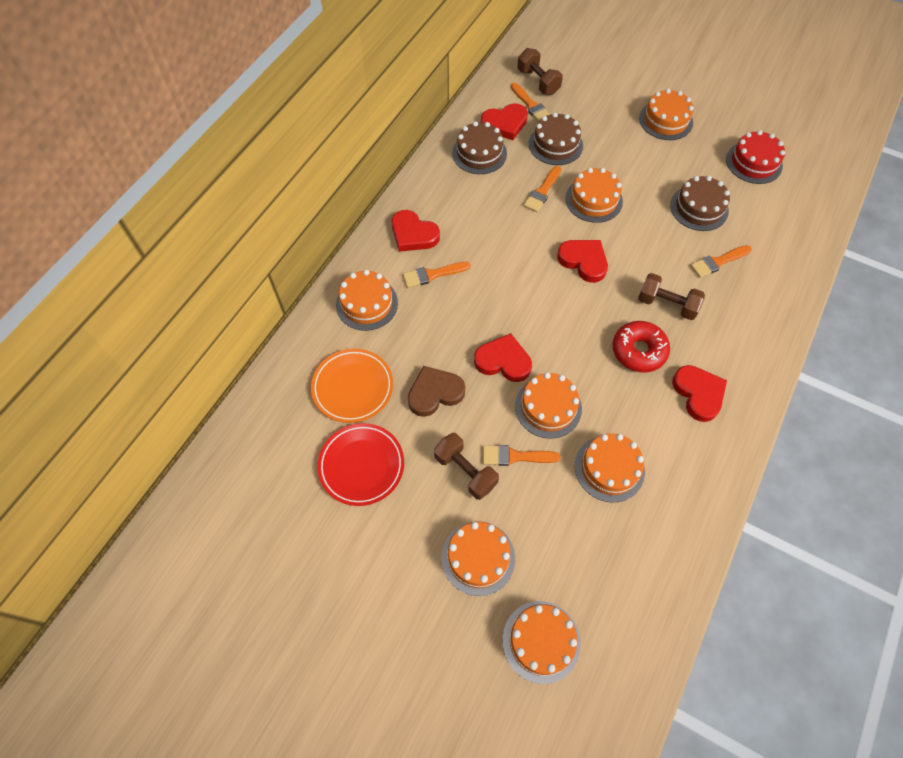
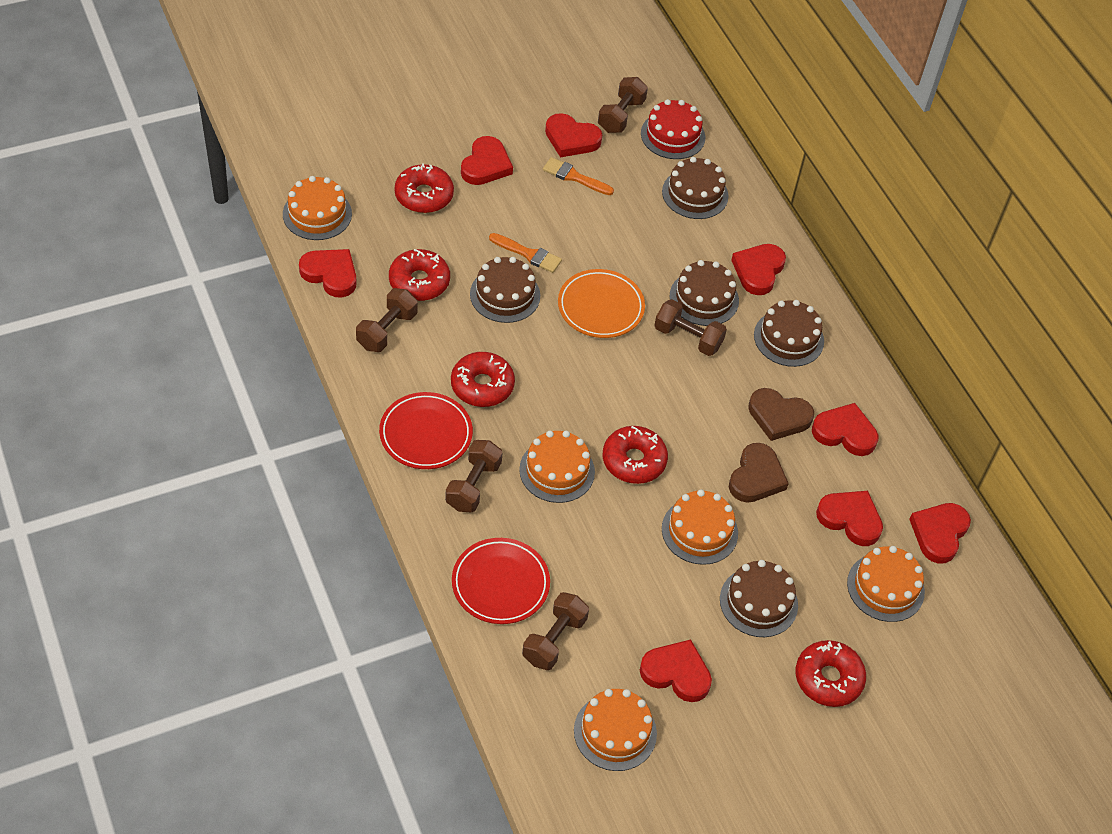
brown cake: [452,121,507,174] [529,112,583,165] [670,176,730,231] = 3 -> [470,257,540,323] [662,157,728,219] [670,260,739,326] [720,560,798,637] [754,300,824,367] = 5
brown dumbbell: [434,433,499,500] [517,48,563,95] [638,273,705,320] = 3 -> [356,288,418,352] [445,440,503,512] [522,592,589,670] [598,77,648,133] [654,299,727,356] = 5
brown heart: [408,366,465,417] = 1 -> [729,443,789,503] [748,388,814,441] = 2
orange brush: [403,262,470,288] [483,445,561,466] [511,83,550,122] [523,166,562,212] [690,245,752,278] = 5 -> [489,233,562,273] [543,157,614,195] = 2
orange cake: [336,270,398,331] [441,521,515,596] [503,601,581,684] [515,372,582,439] [565,168,623,223] [575,433,645,503] [639,89,694,140] = 7 -> [283,176,352,240] [519,431,595,503] [574,689,657,771] [662,489,738,565] [847,546,925,622] = 5
red donut: [613,321,670,373] = 1 -> [389,249,450,301] [395,163,454,213] [451,352,515,407] [602,426,668,484] [795,640,866,707] = 5
red heart: [392,210,440,252] [474,333,532,382] [481,103,528,140] [557,240,608,283] [672,365,727,422] = 5 -> [299,249,357,297] [461,136,513,185] [545,113,602,157] [640,640,712,702] [731,244,786,295] [812,403,878,456] [816,491,883,546] [909,503,971,563] = 8
red plate: [317,423,404,506] = 1 -> [379,392,473,469] [452,538,550,624] = 2

